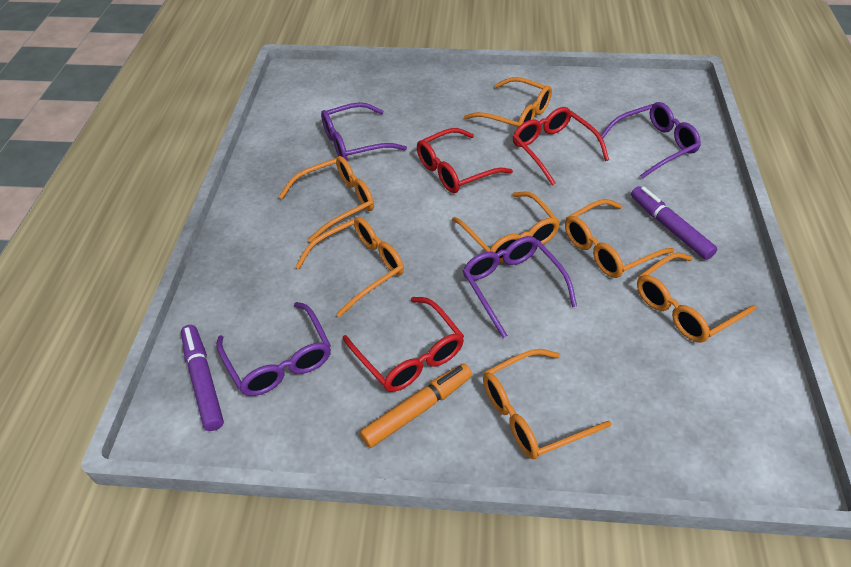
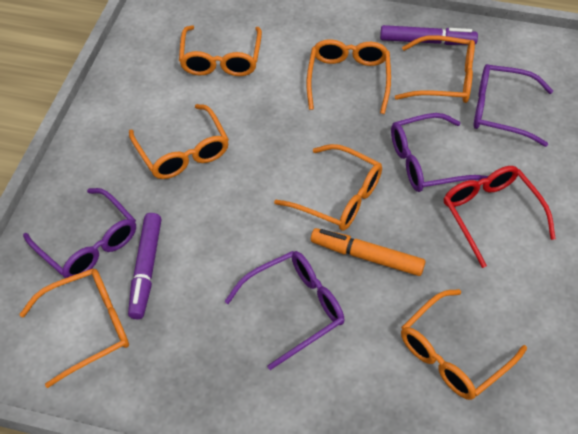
red glasses: [343,297,464,392] [417,128,513,193] [513,107,609,186] = 3 -> [444,166,556,268] = 1

